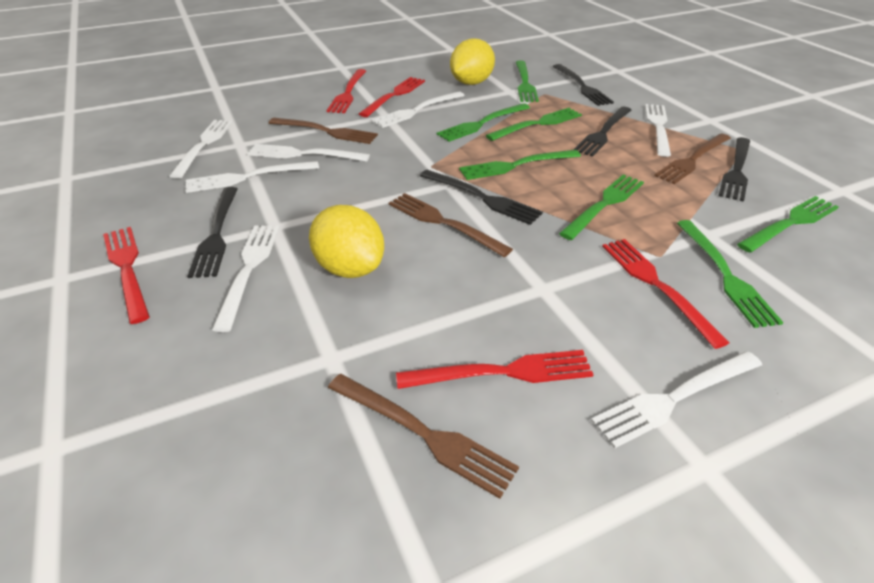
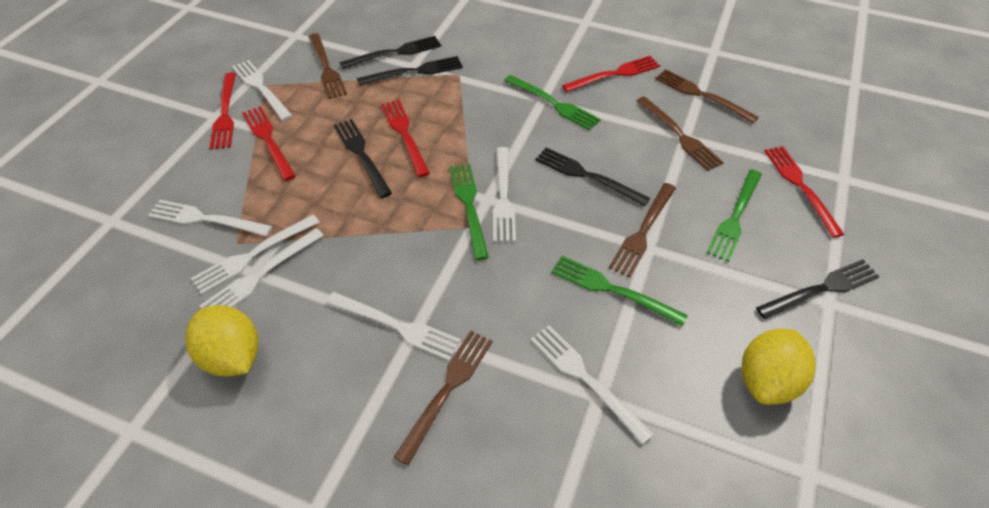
brown fork: [269,118,378,144] [328,374,519,499] [389,193,513,257] [654,134,731,184] = 4 -> [308,33,347,99] [394,331,493,466] [609,183,676,278] [636,96,724,171] [655,69,759,123] = 5
green fork: [437,103,530,142] [459,150,581,180] [486,108,582,141] [516,60,539,102] [559,174,644,240] [677,220,784,328] [737,196,839,253] = 7 -> [450,164,489,260] [504,75,601,131] [551,256,688,326] [707,169,762,262] = 4

